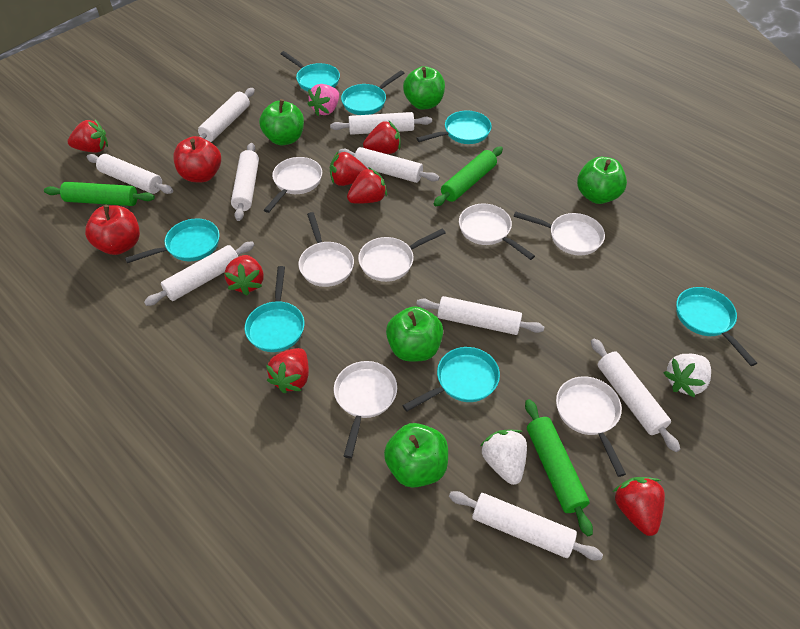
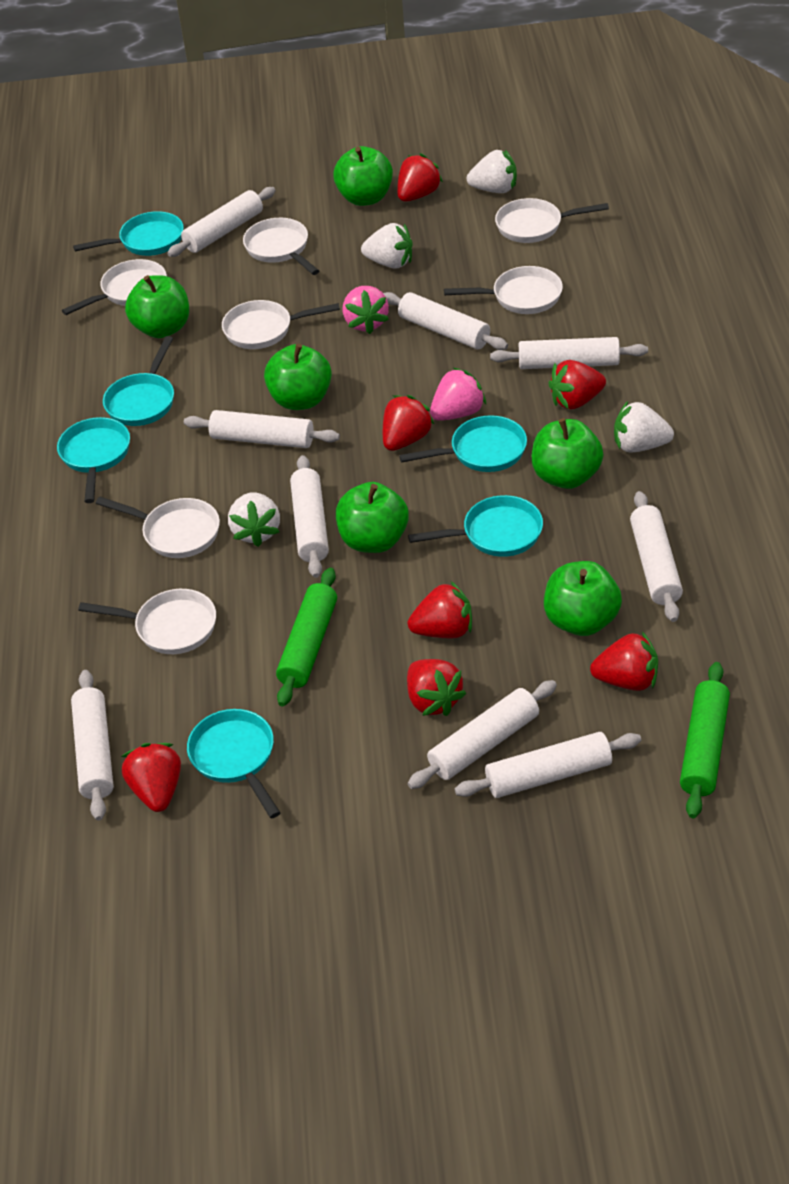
green apple: [259,99,304,145] [384,423,448,488] [386,306,443,361] [403,66,445,110] [577,157,627,204] = 5 -> [125,275,189,338] [264,344,332,410] [333,146,393,206] [336,482,409,553] [532,418,603,489] [544,561,622,636] = 6
green rolling pin: [44,182,155,206] [434,147,503,206] [525,399,593,536] = 3 -> [276,568,337,706] [680,662,730,818] = 2
pink strawberry: [307,84,339,116] = 1 -> [343,286,389,334] [430,368,486,421] = 2
red apple: [85,205,140,255] [173,136,221,182] = 2 -> none = 0
turquoise pan: [125,218,220,263] [245,266,304,352] [281,51,340,92] [341,70,404,115] [402,347,500,412] [417,111,492,144] [676,287,757,366] = 7 -> [57,417,130,503] [73,211,184,256] [103,336,174,426] [187,709,281,819] [399,415,527,472] [408,495,543,557] = 6
white strawberry: [480,430,527,485] [663,354,711,398] = 2 -> [228,492,280,547] [361,223,413,269] [467,150,517,193] [614,401,674,452] = 4

